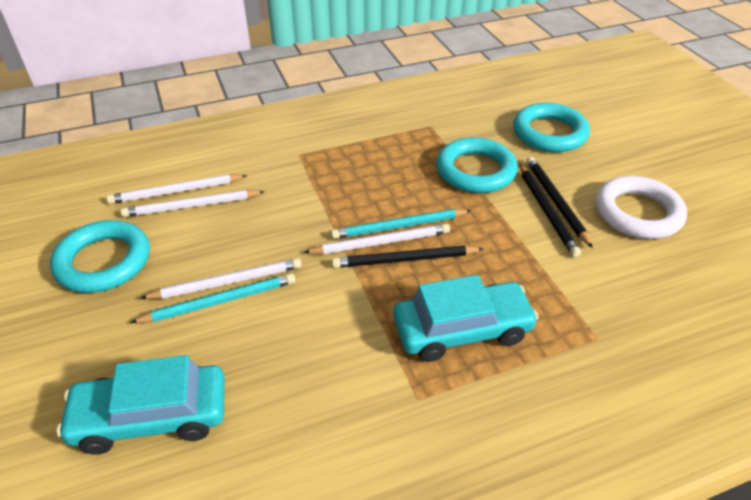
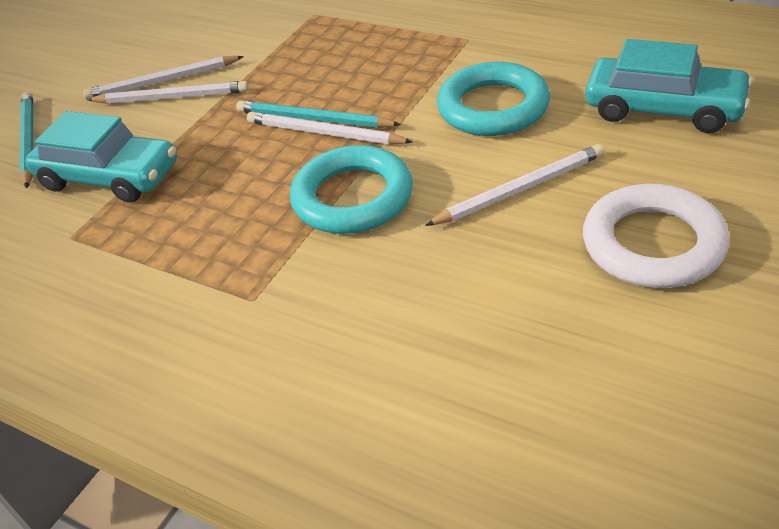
black pencil: [332,246,484,268] [519,164,581,257] [526,157,593,248] = 3 -> none = 0
turquoise ring: [50,220,150,293] [436,137,518,193] [513,103,590,152] = 3 -> [290,145,413,234] [437,62,550,136] = 2

